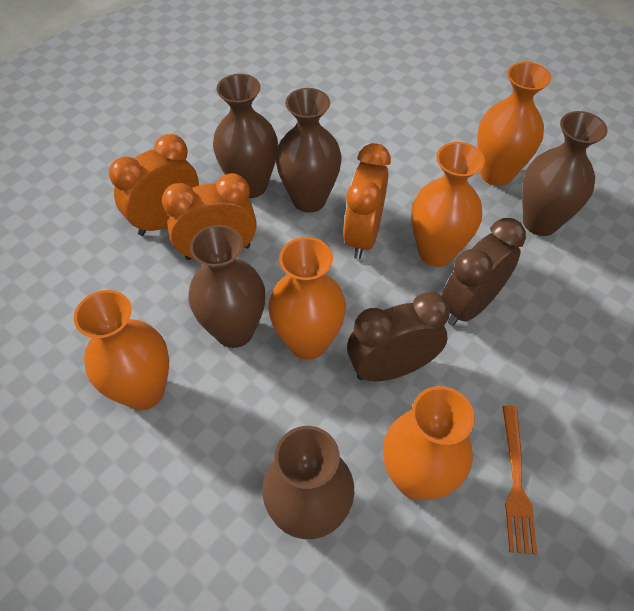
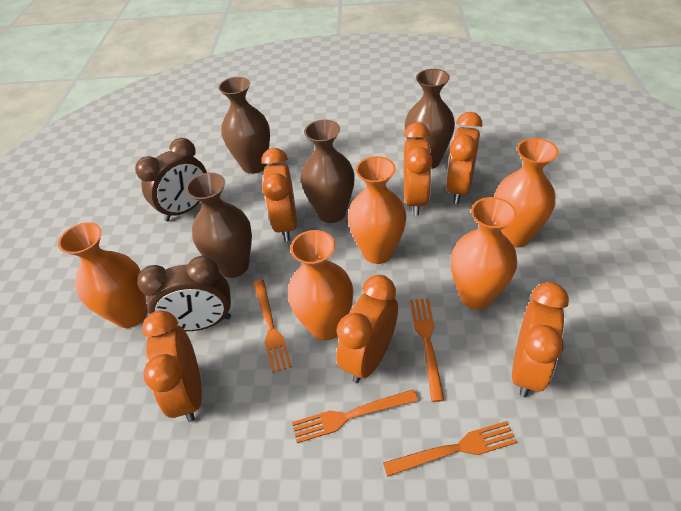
brown vase: [188,225,265,348] [213,74,278,198] [262,426,354,539] [276,88,342,213] [522,111,608,236] = 5 -> [186,172,252,278] [218,77,270,174] [301,120,355,223] [405,69,455,169] = 4
orange clock: [109,134,199,236] [162,173,257,260] [343,143,391,259] = 3 -> [142,311,202,422] [262,148,297,241] [336,275,398,383] [403,123,433,216] [446,112,482,204] [512,282,569,397] = 6
orange fork: [502,406,537,554] = 1 -> [253,280,292,373] [292,389,418,443] [383,421,517,477] [410,298,444,402] = 4

